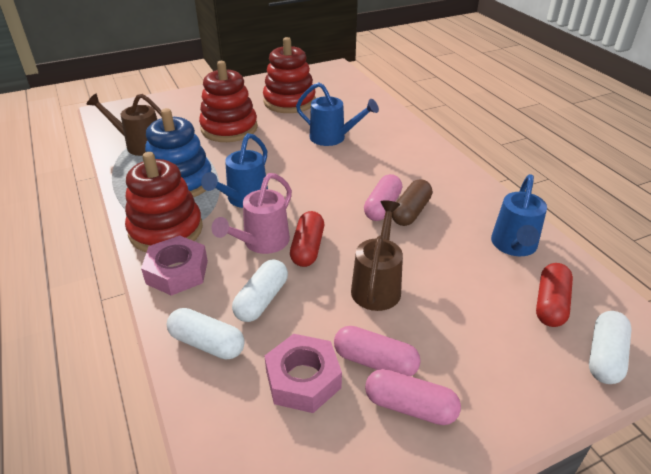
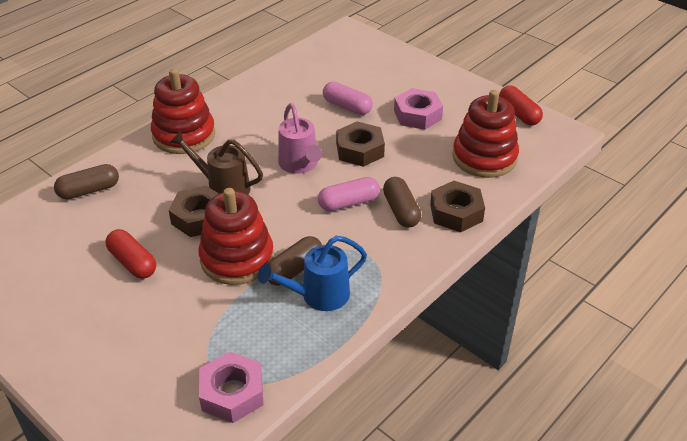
blue stacking toy: [145,108,212,197] = 1 -> none = 0
blue watering can: [201,133,268,208] [296,82,379,146] [491,174,547,256] = 3 -> [258,236,367,311] = 1
brown capsule: [392,179,432,226] = 1 -> [54,164,119,199] [267,236,322,286] [383,177,421,228] = 3
brown nut: none = 0 -> [169,186,219,237] [336,121,385,167] [430,181,485,232] = 3
brown watering can: [86,93,162,156] [351,200,403,311] = 2 -> [170,131,263,194] = 1
pink capsule: [334,326,420,376] [364,174,402,221] [365,369,461,425] = 3 -> [318,177,380,211] [323,82,373,115] = 2
white capsule: [167,308,245,360] [232,259,288,322] [589,311,632,384] = 3 -> none = 0

